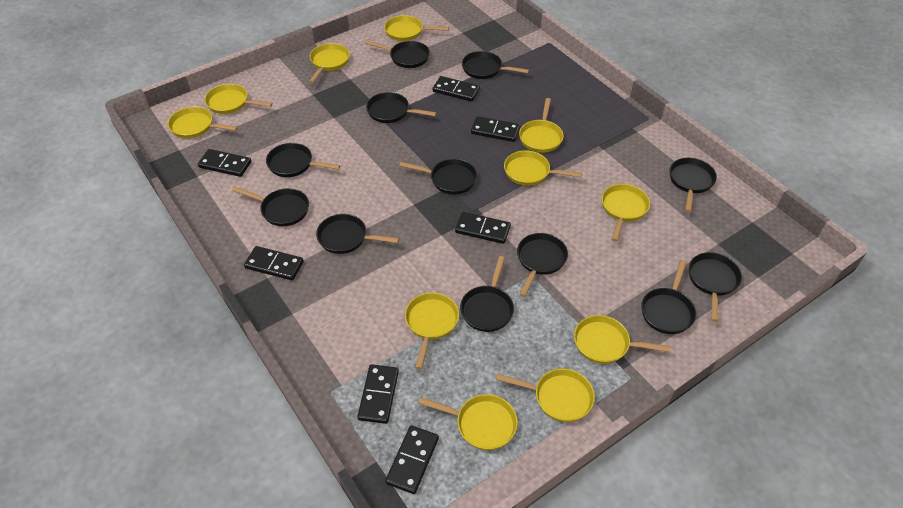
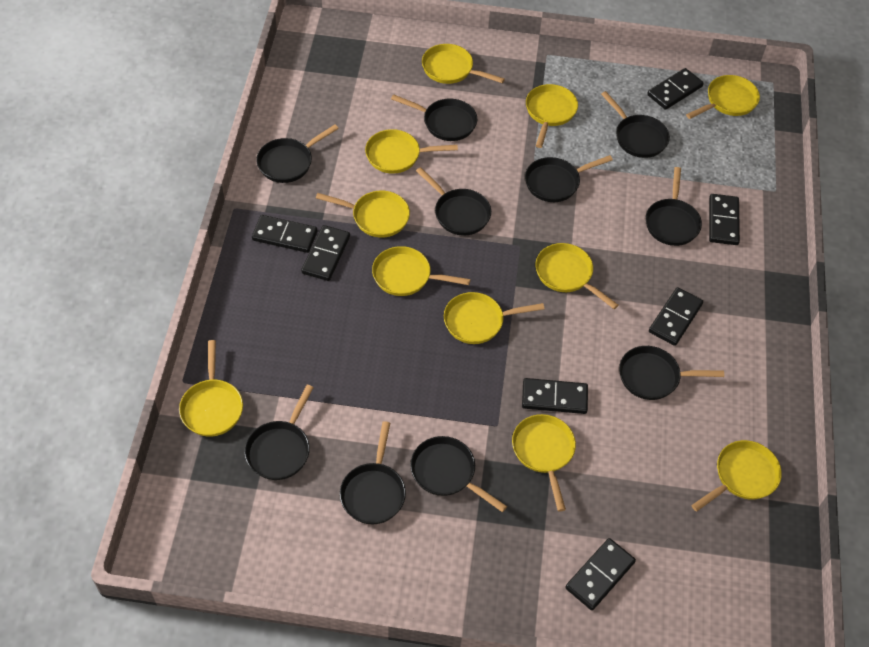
black pan: [233,187,309,226] [266,143,341,177] [316,214,399,254] [365,40,430,68] [366,92,437,123] [400,159,477,194] [460,256,514,332] [462,51,529,79] [517,233,568,297] [641,260,696,334] [670,158,717,212] [689,252,742,322] = 12 -> [245,385,314,480] [256,125,339,183] [340,421,406,524] [391,94,477,141] [411,436,507,512] [416,167,491,236] [525,155,613,202] [601,91,670,158] [619,346,724,400] [646,167,702,246] = 10

